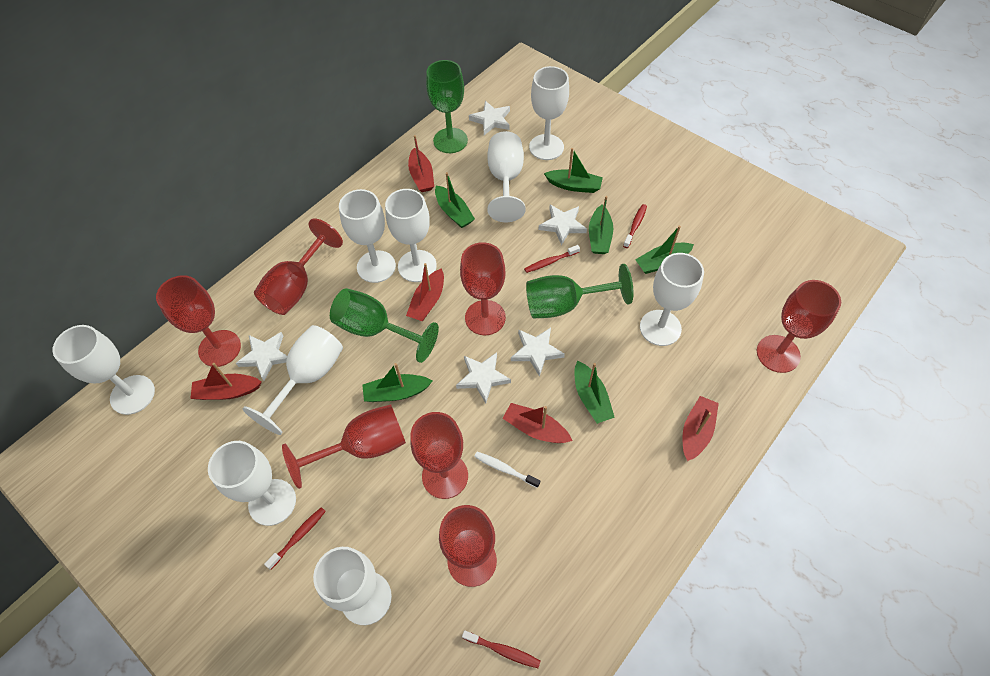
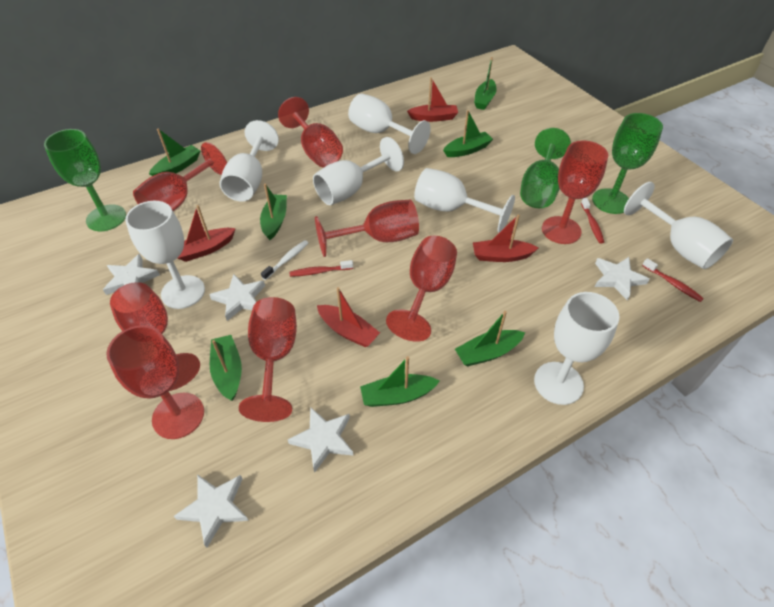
green boat: [362,363,433,402] [435,172,475,228] [544,148,603,193] [574,361,615,424] [589,196,613,254] [635,226,694,274] = 6 -> [149,128,200,176] [210,335,242,401] [260,184,287,240] [360,356,440,407] [443,110,493,157] [455,311,525,367] [474,57,497,110] = 7
red boat: [190,363,262,400] [406,263,444,321] [408,135,434,192] [503,403,572,443] [683,396,719,461] = 5 -> [177,205,236,262] [317,287,380,347] [407,77,458,122] [473,214,538,262] = 4
red goblet: [156,275,241,367] [254,218,343,315] [282,404,406,489] [410,412,468,499] [439,505,497,587] [460,242,506,335] [757,280,841,373] = 7 -> [106,325,204,439] [110,282,200,391] [133,142,227,211] [239,297,297,422] [278,97,343,168] [315,200,419,257] [386,236,457,342] [542,140,608,244] = 8
red toothbrush: [264,507,326,570] [462,630,541,668] [524,245,580,273] [623,204,647,248] = 4 -> [289,260,353,277] [581,198,604,243] [642,258,704,302] = 3
white goblet: [52,325,155,415] [208,441,296,526] [243,325,343,435] [313,547,392,625] [339,189,396,283] [385,189,437,282] [487,131,526,222] [529,66,569,160] [640,253,704,346] = 9 -> [125,201,205,309] [219,120,279,202] [313,137,404,205] [348,94,431,154] [414,168,515,233] [534,292,619,405] [624,182,733,269] = 7

